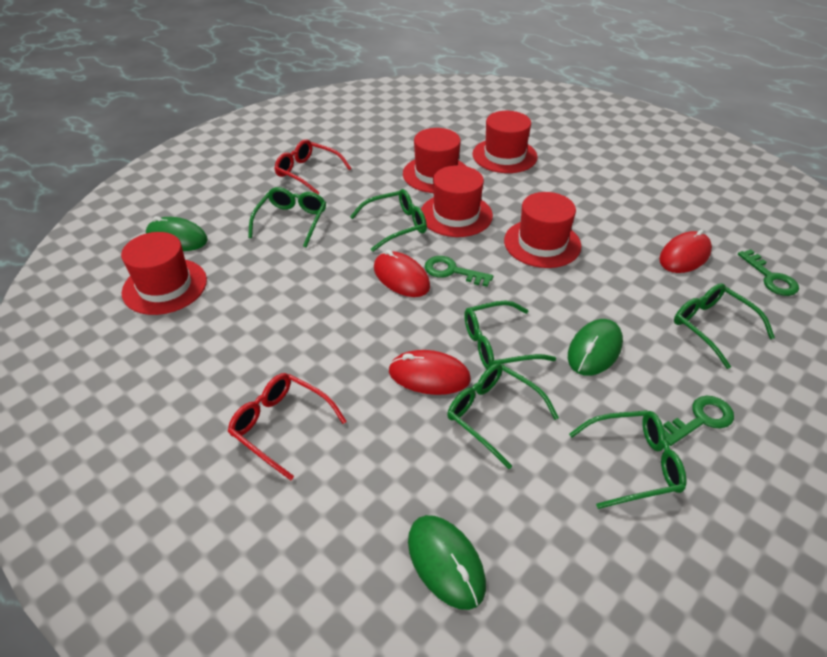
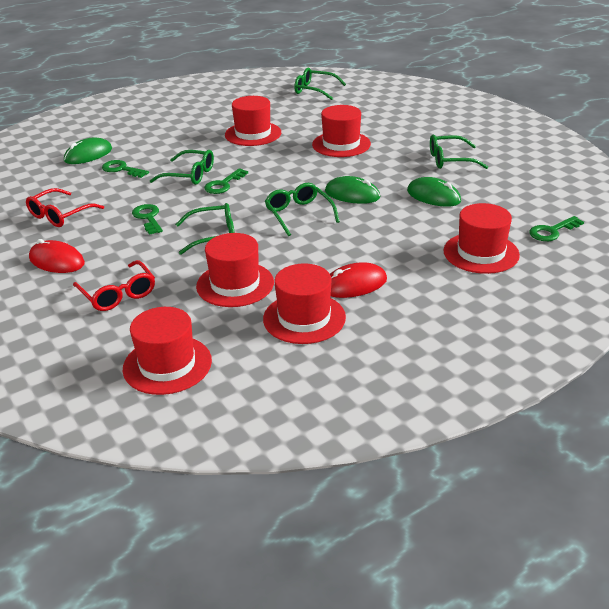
green glasses: [248,187,326,247] [350,189,427,252] [447,363,559,469] [464,301,556,369] [569,410,687,509] [674,283,775,369] = 6 -> [150,150,214,185] [175,203,235,255] [265,183,340,236] [294,68,346,100] [430,135,488,169] = 5
green key: [425,256,493,287] [663,396,734,446] [738,249,799,296] = 3 -> [102,160,149,178] [132,204,163,235] [204,168,248,194] [529,216,584,241] = 4
red hat: [121,232,207,315] [403,128,466,193] [421,165,493,237] [472,111,538,173] [504,192,581,268] = 5 -> [123,307,212,395] [196,233,274,307] [225,96,281,146] [263,263,346,344] [312,105,371,157] [444,203,520,274] = 6
red mouse: [374,250,430,297] [389,350,471,395] [659,229,712,273] = 3 -> [29,239,85,273] [330,263,387,298] = 2

